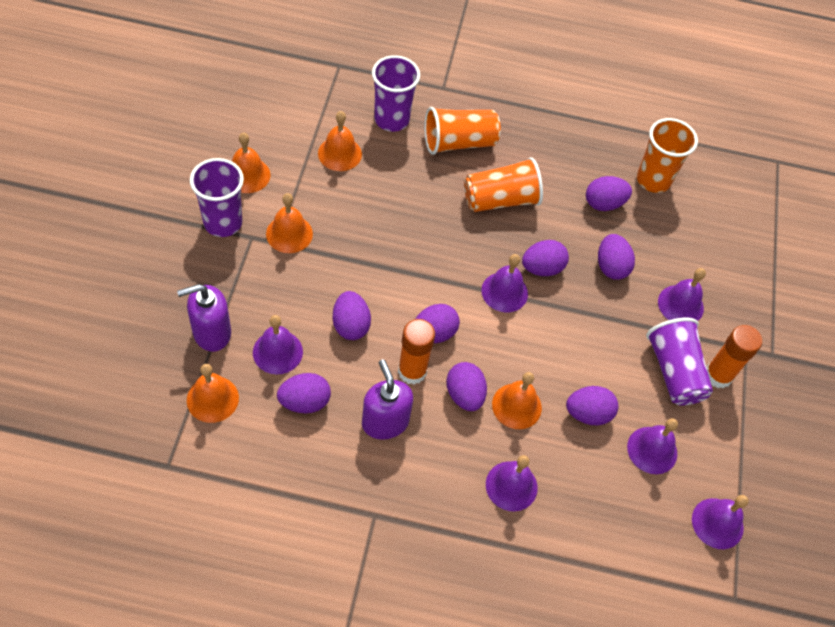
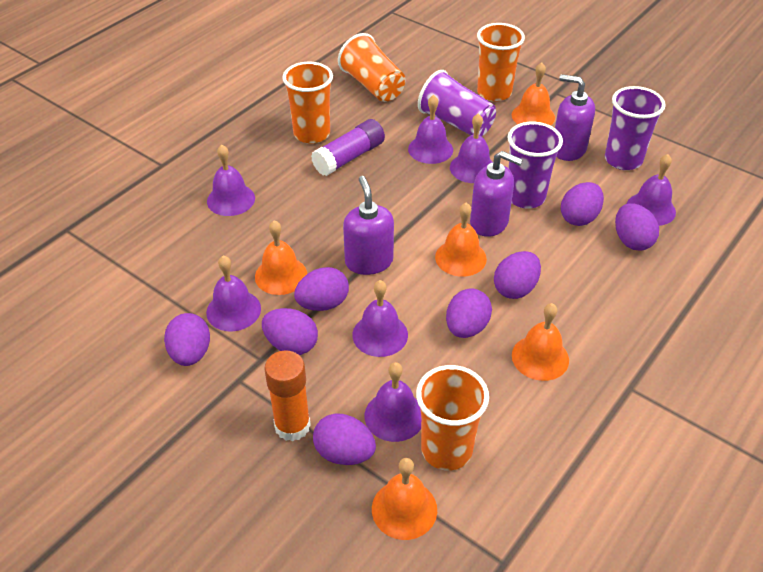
orange cup: [425,107,501,155] [464,157,543,212] [637,118,698,193] = 3 -> [282,62,333,144] [338,33,406,102] [416,365,489,471] [477,23,525,102] = 4
orange glue stick: [398,319,435,385] [707,325,762,389] = 2 -> [264,350,311,442] = 1
purple bell: [253,315,303,374] [481,254,528,312] [486,455,538,511] [627,418,678,474] [658,268,706,321] [692,495,749,549] = 6 -> [206,256,261,331] [207,145,255,216] [352,280,408,357] [365,362,421,442] [408,95,453,164] [450,113,493,183] [627,154,676,226] = 7
purple glue stick: none = 0 -> [311,119,385,176] = 1
purple soap dispenser: [177,284,231,352] [362,359,413,440] = 2 -> [343,176,394,275] [470,151,523,237] [555,74,595,161] = 3

